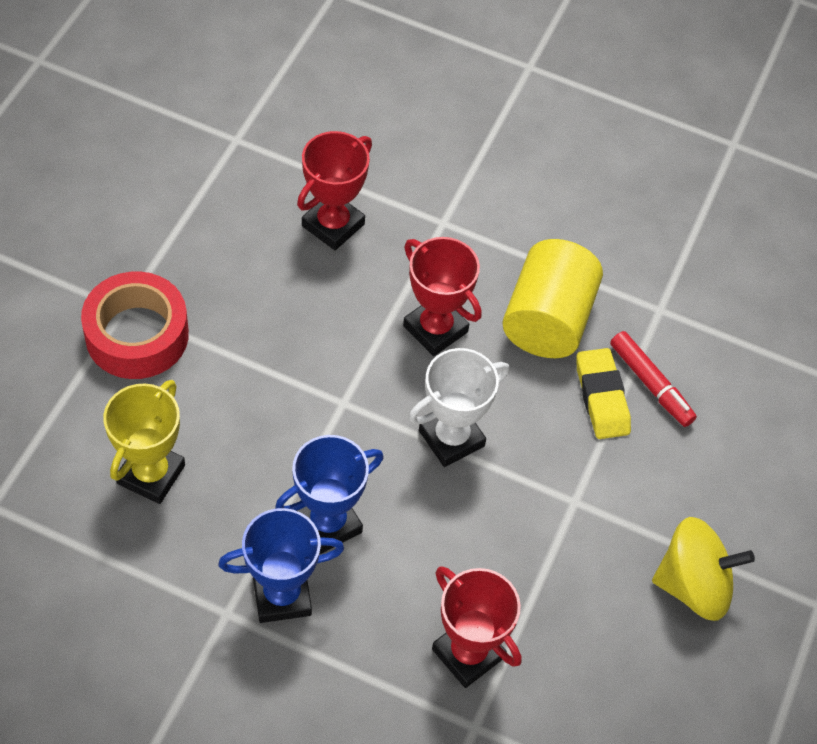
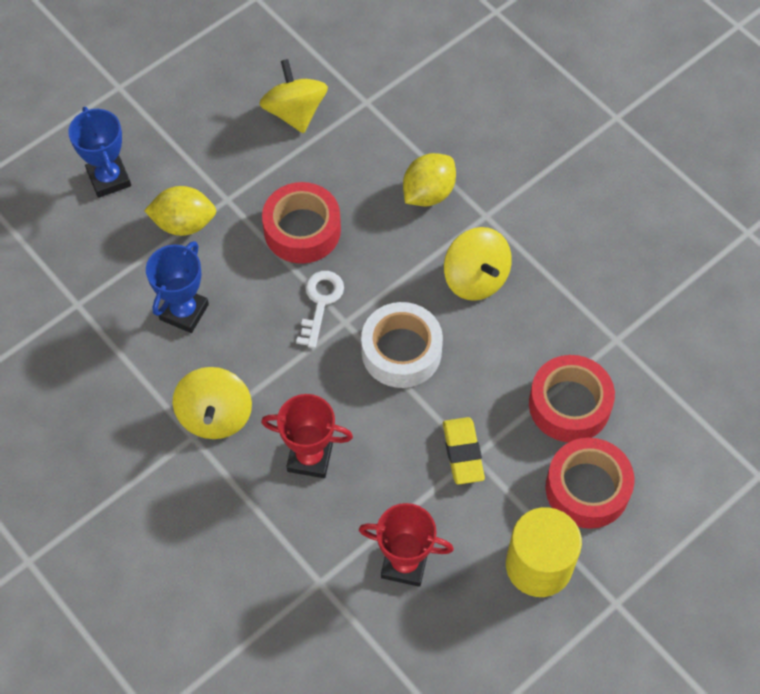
red marker: [610,331,697,427] = 1 -> none = 0
red tape: [81,271,189,379] = 1 -> [262,182,341,264] [529,355,615,442] [546,438,634,529] = 3
red trophy: [297,131,372,250] [403,237,482,356] [432,566,522,688] = 3 -> [261,394,353,478] [359,503,454,587] = 2
white key: none = 0 -> [296,271,344,348] = 1
white tape: none = 0 -> [361,302,443,388] = 1
white trophy: [409,348,509,467] = 1 -> none = 0
yellow lemon: none = 0 -> [144,186,216,236] [403,153,456,206] = 2
yellow spinning top: [652,517,755,621] = 1 -> [173,367,252,439] [259,59,328,133] [444,227,512,301] = 3
yellow trophy: [103,380,185,504] = 1 -> none = 0

